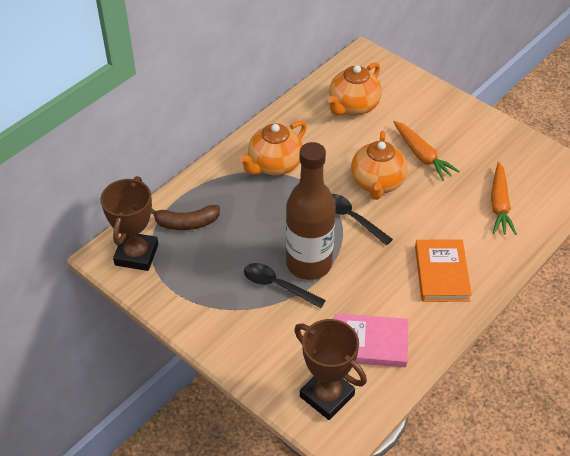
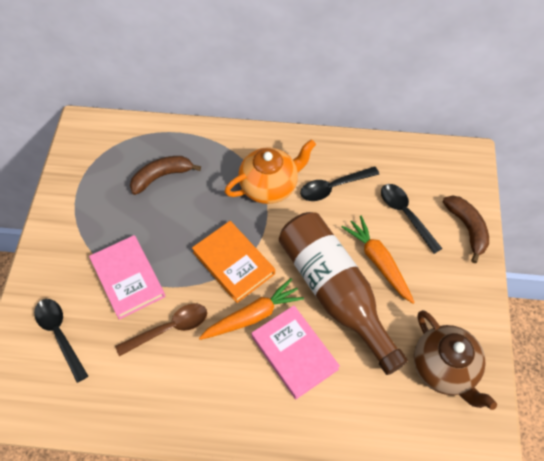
black spoon: [244,263,326,308] [332,194,393,245] = 2 -> [34,299,88,383] [300,167,379,201] [381,184,442,254] = 3
brown banana: [151,205,220,230] = 1 -> [130,156,201,195] [443,196,489,263] = 2
brown spoon: none = 0 -> [115,303,207,356] = 1
brown teapot: none = 0 -> [414,310,497,410] = 1
brown trophy: [101,176,158,271] [294,319,367,420] = 2 -> none = 0
orange teapot: [239,121,307,176] [328,62,382,116] [351,131,407,200] = 3 -> [225,139,316,204] = 1
pink book: [335,313,408,367] = 1 -> [89,235,165,320] [252,305,340,399] = 2

